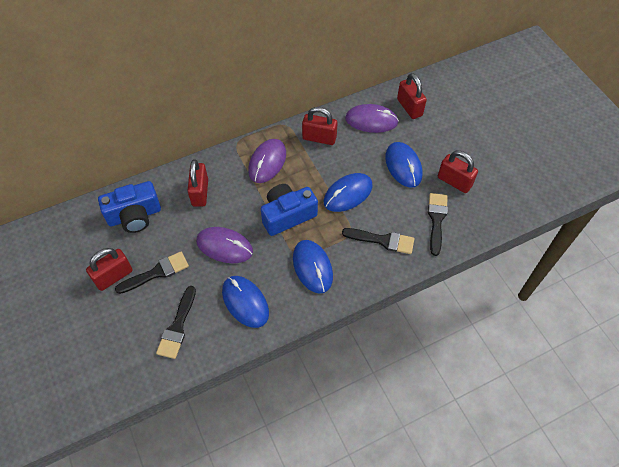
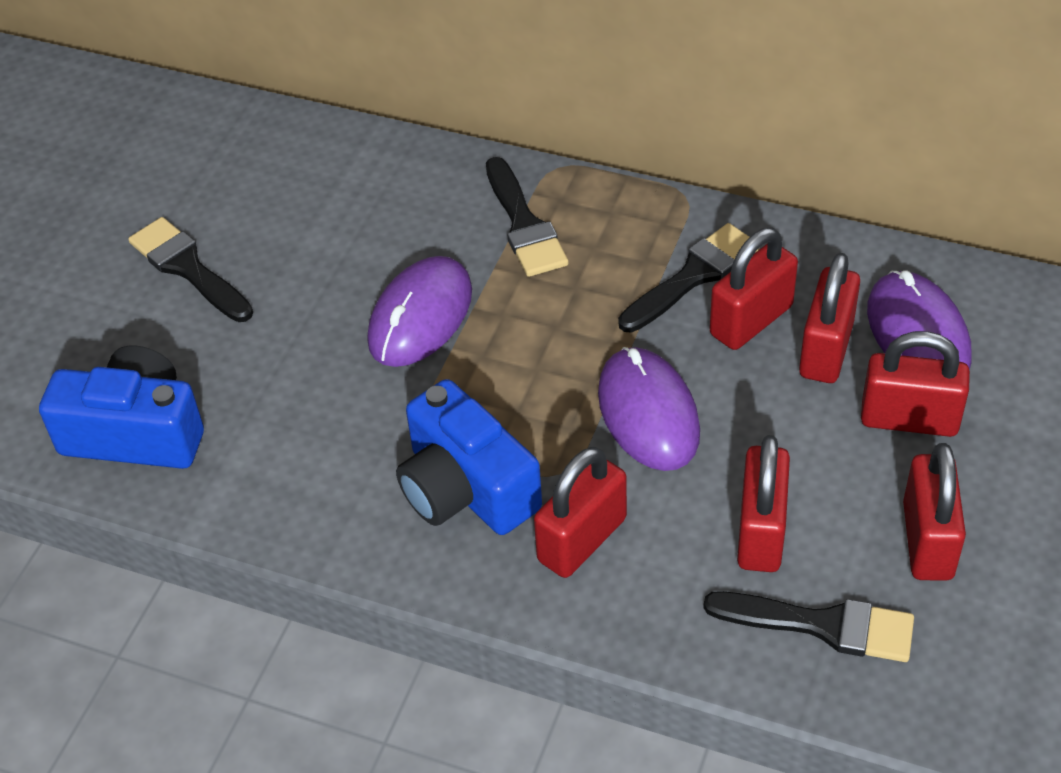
blue mouse: [222,276,269,328] [293,240,333,294] [323,173,373,212] [385,142,422,188] = 4 -> none = 0
red padlock: [86,248,133,291] [187,159,208,207] [302,107,337,145] [397,73,427,119] [438,151,478,193] = 5 -> [534,447,627,578] [710,228,798,350] [737,435,790,572] [799,253,860,383] [861,331,970,437] [903,443,966,581] = 6

